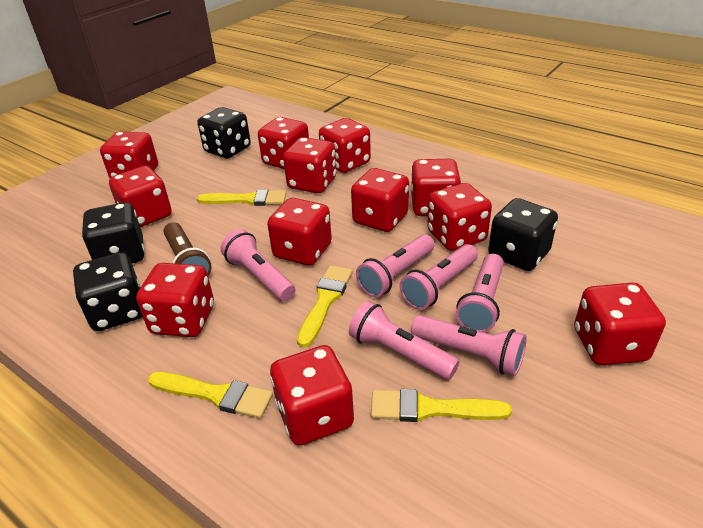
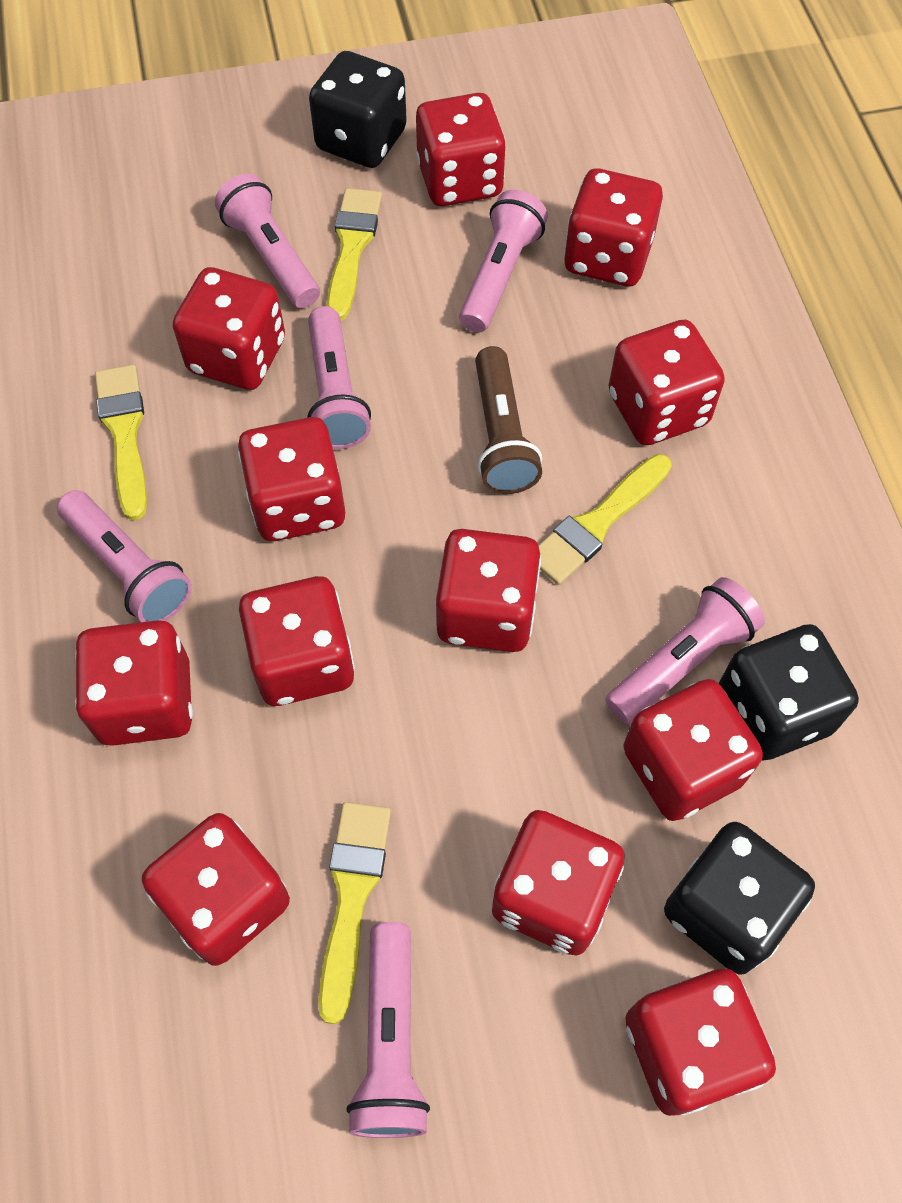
black dice: [73,253,143,331] [82,202,145,263] [197,107,251,158] [488,198,558,271] = 4 -> [309,51,407,168] [664,822,815,974] [719,624,859,761] = 3

